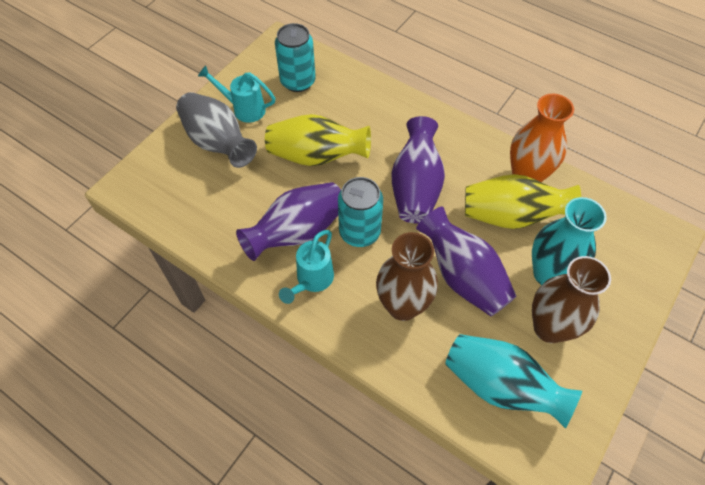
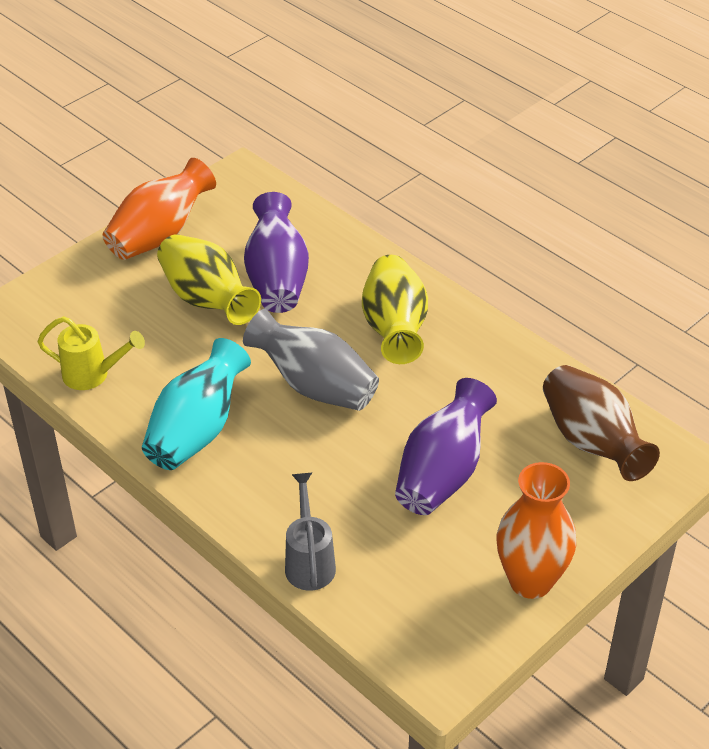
brown vase: [376,232,438,321] [532,256,611,343] = 2 -> [543,365,660,481] = 1
grey watering can: none = 0 -> [285,473,336,591] = 1
orange vase: [510,94,574,182] = 1 -> [102,158,216,260] [497,462,577,599] = 2
purple vase: [236,182,341,261] [391,116,445,223] [416,207,517,316] = 3 -> [244,192,309,313] [395,378,497,515] = 2
turquoise can: [275,23,316,92] [338,177,383,247] = 2 -> none = 0
turquoise vase: [445,334,582,429] [532,197,607,285] = 2 -> [142,338,251,470] = 1
turquoise watering can: [198,65,275,123] [279,230,334,304] = 2 -> none = 0
yellow watering can: none = 0 -> [37,316,145,390] = 1

